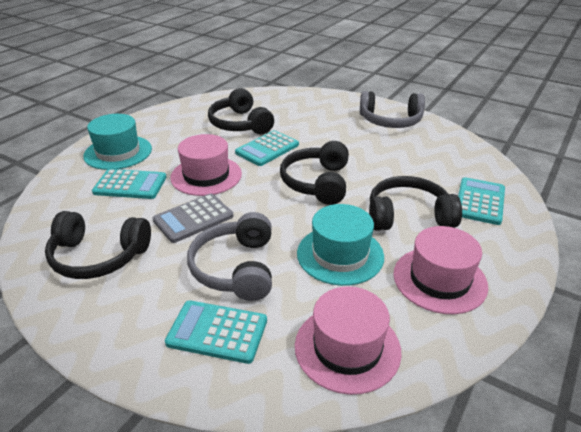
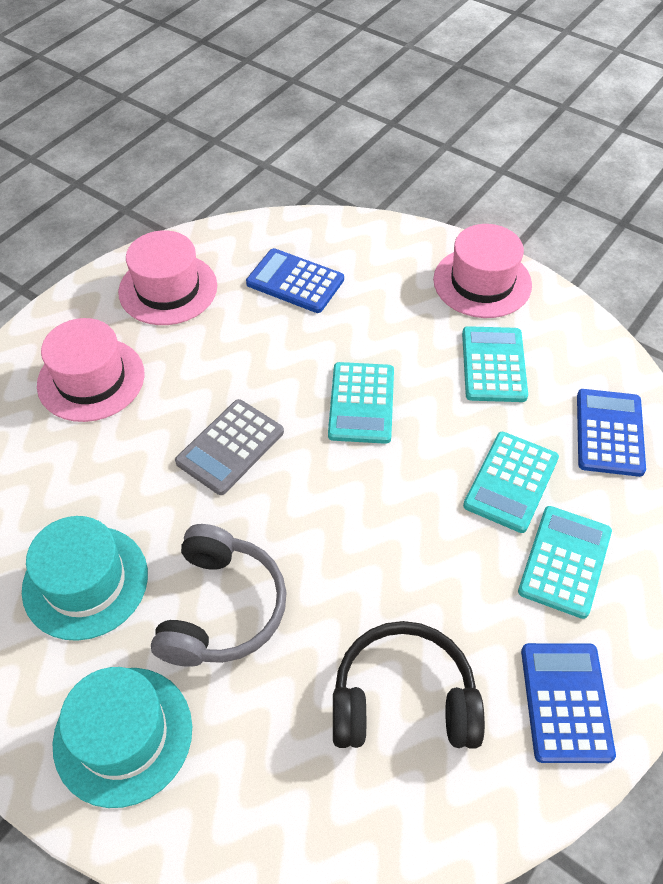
black headphones: [45,211,151,279] [208,88,274,134] [280,141,349,205] [369,176,462,231] = 4 -> [333,621,485,749] = 1
blue calculator: none = 0 -> [246,248,344,313] [521,643,616,763] [577,389,646,477] = 3
grey headphones: [187,212,272,301] [360,91,425,128] = 2 -> [151,524,287,667] = 1

